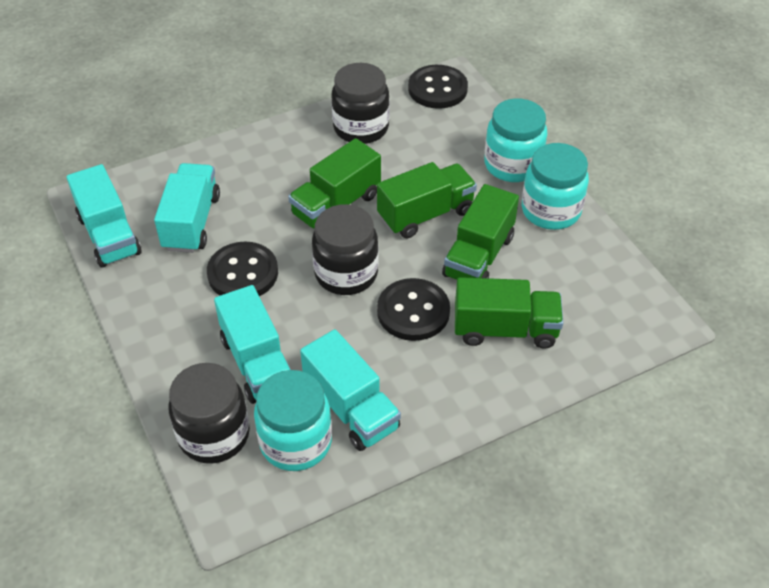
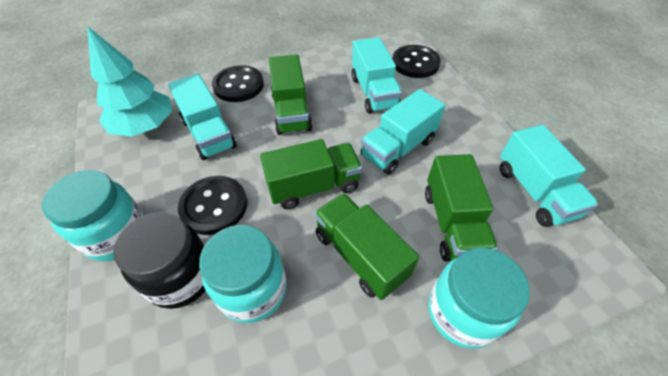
black jar: [168,363,250,464] [312,204,379,295] [332,63,390,144] = 3 -> [114,212,206,309] = 1
turquoise tree: none = 0 -> [87,26,172,137] = 1

